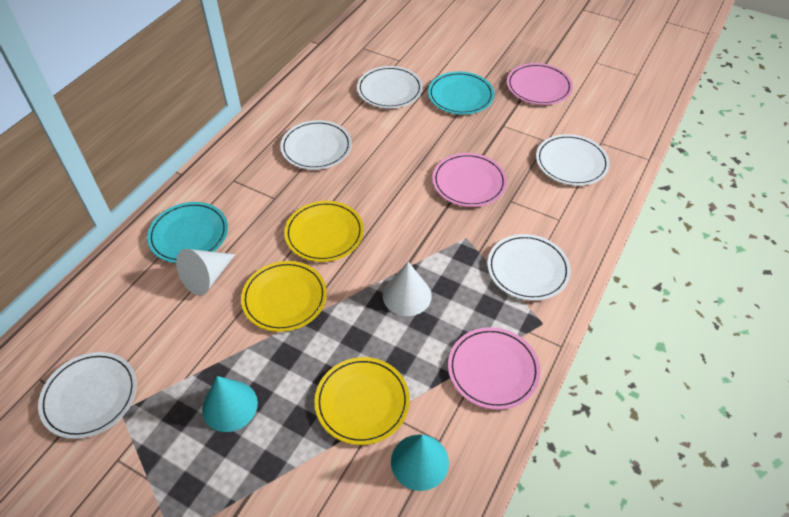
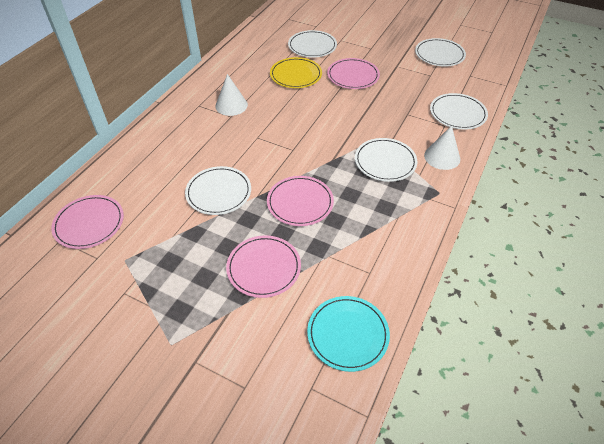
pink plate: [432,153,507,207] [448,327,541,410] [507,63,573,105] = 3 -> [51,195,124,249] [226,236,301,298] [267,176,334,226] [327,58,380,89] = 4
turquoise cone: [202,376,258,432] [391,434,449,491] = 2 -> none = 0
turquoise plate: [147,202,228,263] [428,71,494,115] = 2 -> [307,296,390,372] = 1
yellow plate: [241,261,327,332] [284,201,364,262] [315,357,410,445] = 3 -> [270,57,322,88] = 1

